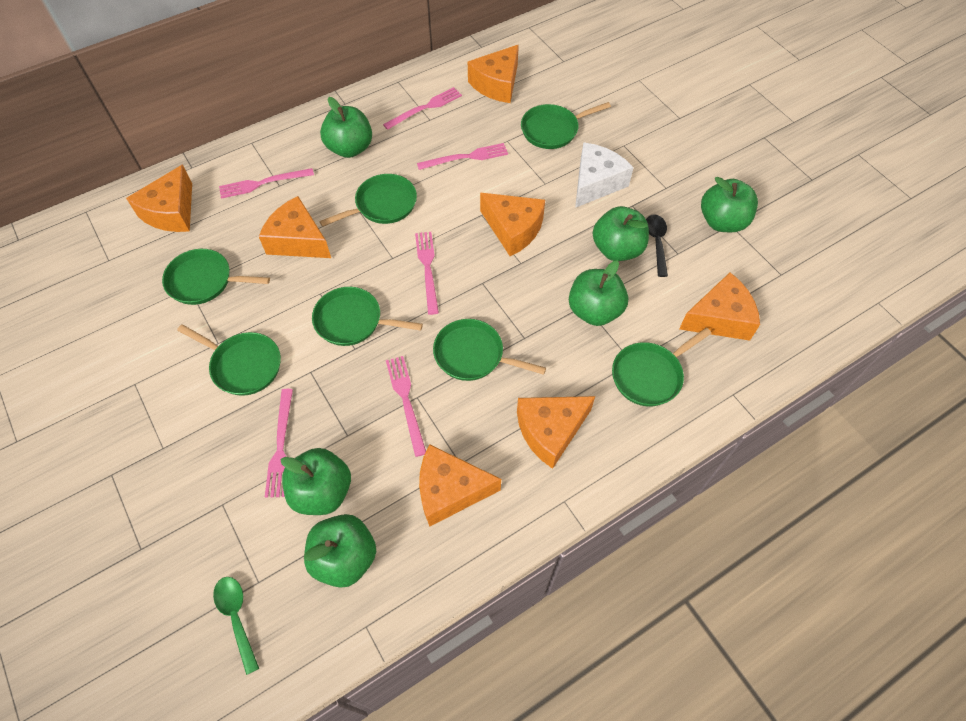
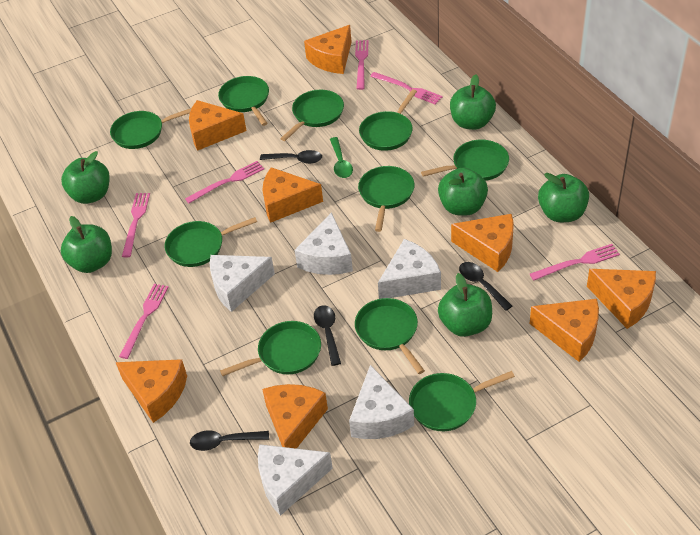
black spoon: [646,214,668,277] = 1 -> [190,430,269,451] [260,150,322,164] [314,305,341,366] [459,262,512,311] = 4
green pan: [162,249,270,305] [177,324,281,396] [312,287,423,346] [319,174,417,227] [433,319,546,381] [521,102,611,149] [612,328,711,406] = 7 -> [110,108,192,149] [165,217,257,267] [218,76,269,126] [220,321,321,376] [280,90,344,141] [355,298,425,374] [358,166,415,232] [359,89,417,151] [409,371,515,431] [421,140,509,181] = 10
orange cheese: [126,164,192,232] [259,196,331,258] [419,444,501,527] [468,45,519,103] [480,193,545,256] [517,396,595,469] [679,273,760,341] = 7 -> [116,359,187,423] [189,100,247,151] [262,384,328,449] [263,167,323,223] [304,25,352,74] [451,214,514,272] [530,299,599,362] [587,269,656,329] = 8
white cheese: [575,142,634,208] = 1 -> [210,255,275,312] [258,444,333,516] [295,212,353,275] [349,365,414,439] [378,239,441,299] = 5

